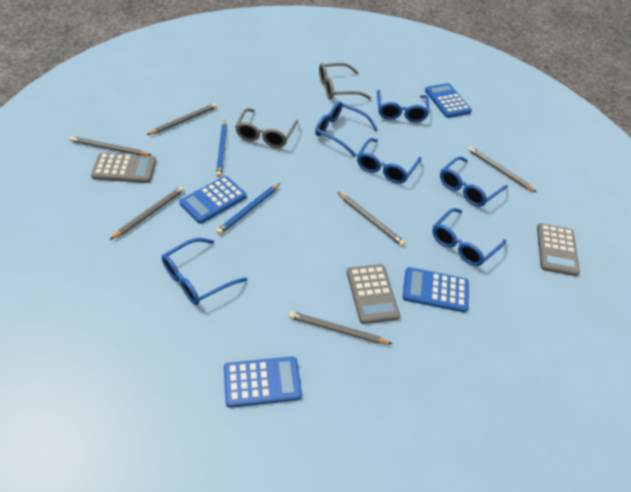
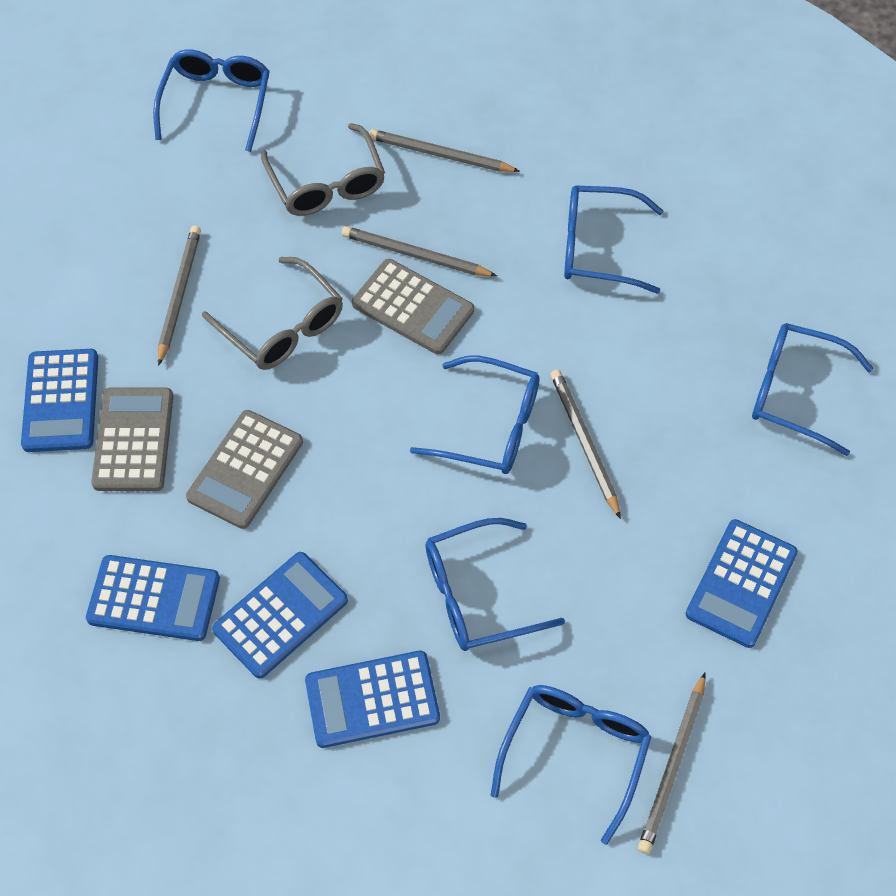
blue calculator: [179,176,247,224] [224,356,302,408] [403,267,469,312] [425,83,472,118] = 4 -> [21,349,98,452] [86,555,220,641] [212,552,348,679] [305,651,440,748] [686,519,798,648] = 5
blue pencil: [216,120,227,177] [216,183,280,235] = 2 -> none = 0
grey pencil: [69,136,151,156] [110,186,184,240] [147,103,217,135] [289,311,392,344] [338,192,405,246] [468,146,536,192] = 6 -> [158,226,201,366] [342,226,497,276] [369,129,520,172] [551,369,621,519] [638,673,706,854] = 5

